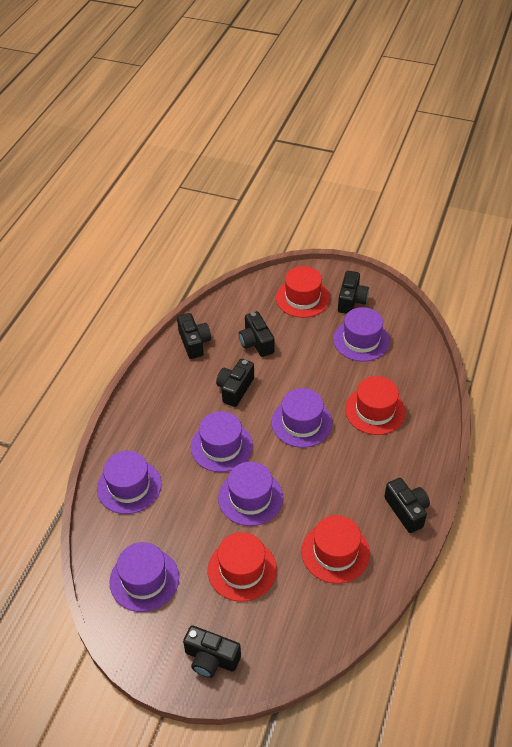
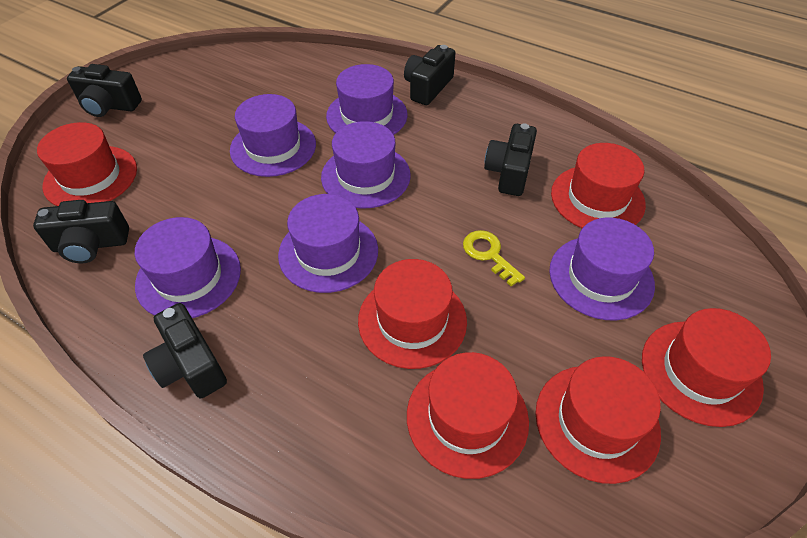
black camera: [177,313,211,359] [183,625,241,678] [216,359,254,407] [239,311,274,357] [338,271,369,314] [384,478,430,533] = 6 -> [33,200,129,263] [67,64,142,117] [143,303,227,398] [404,45,455,105] [484,123,537,196] = 5
red hat: [208,532,277,602] [276,266,330,318] [302,515,370,584] [345,376,406,435] = 4 -> [37,122,137,206] [358,259,467,369] [407,352,529,479] [535,356,661,484] [551,143,646,228] [642,308,771,427] = 6
yellow key: none = 0 -> [463,230,525,286] = 1

